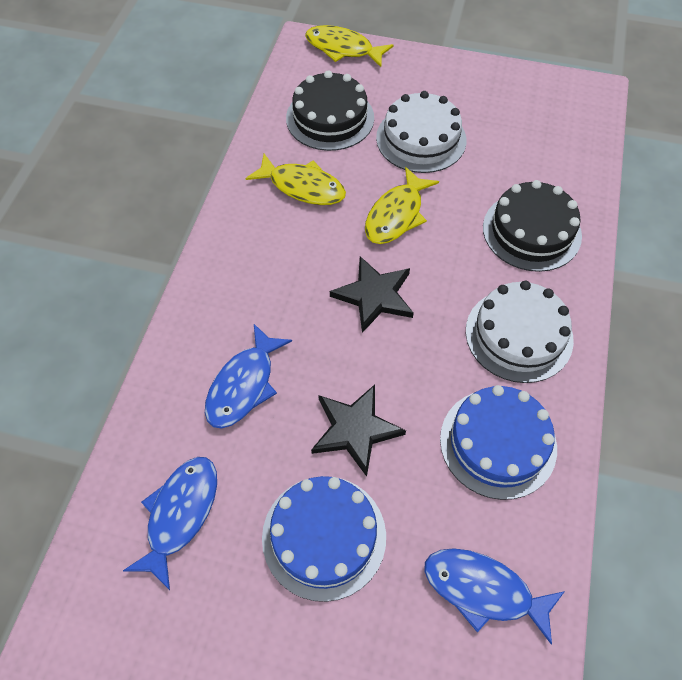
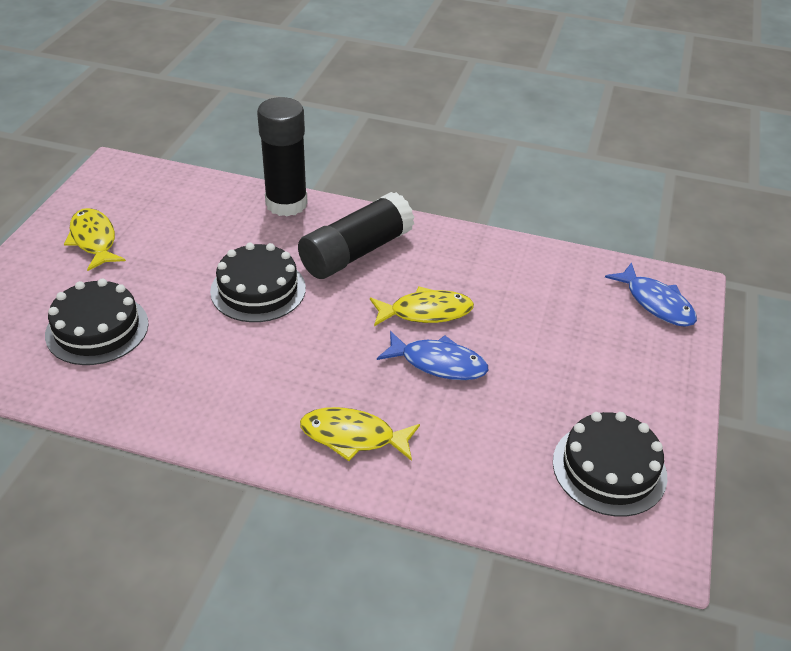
black cake: [286,70,374,151] [483,180,582,272] = 2 -> [45,279,149,365] [210,243,306,322] [553,412,667,517] = 3
black glue stick: none = 0 -> [257,97,308,216] [298,192,414,279] = 2
black star: [311,385,406,477] [330,256,414,333] = 2 -> none = 0
blue cake: [262,476,386,602] [440,385,557,500] = 2 -> none = 0
blue fish: [123,457,217,590] [205,324,292,429] [424,548,565,644] = 3 -> [377,331,488,380] [605,262,697,327] = 2
white cake: [376,91,466,173] [466,281,574,383] = 2 -> none = 0

